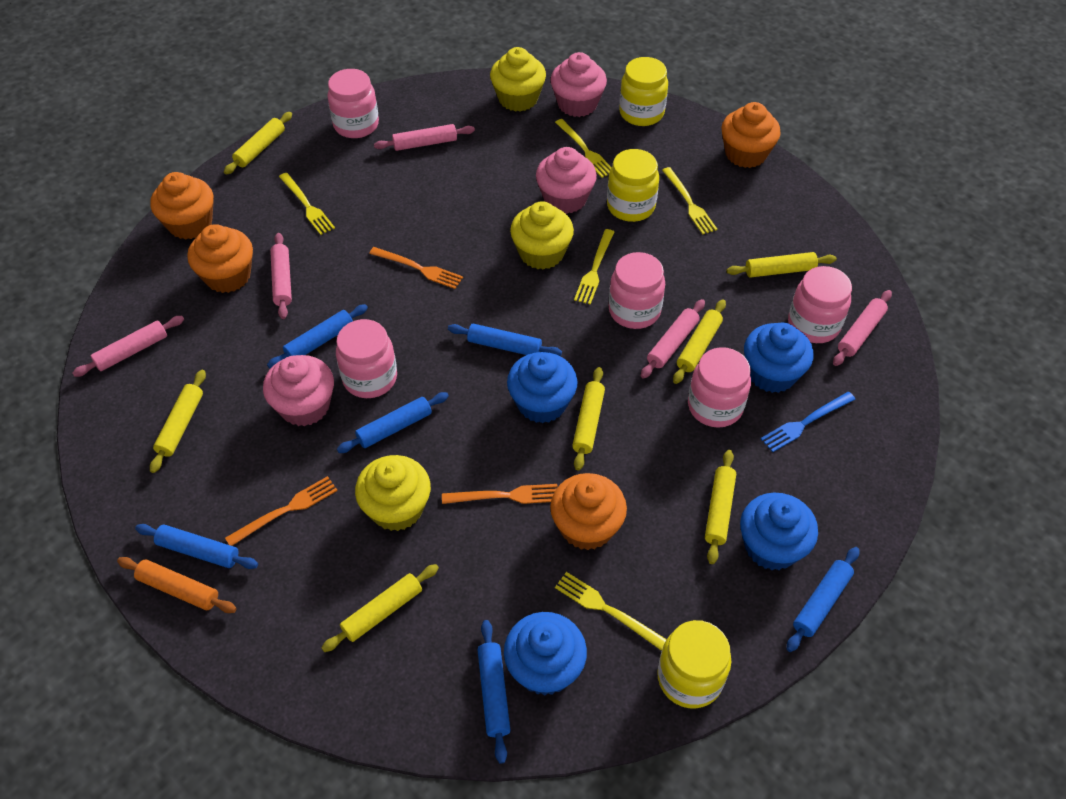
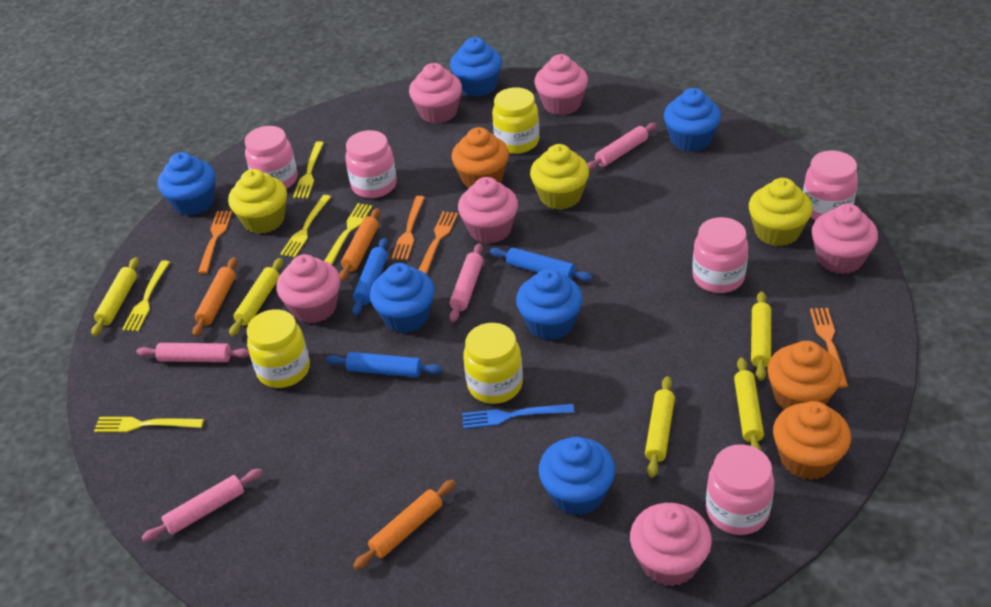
blue cupcake: [504,612,587,696] [507,352,578,423] [740,493,818,570] [744,322,813,393] = 4 -> [158,152,215,216] [370,263,435,333] [450,37,502,97] [516,269,583,340] [538,437,615,516] [664,88,721,152] = 6
blue rolling pin: [135,524,258,569] [267,304,368,368] [337,392,449,453] [448,324,562,356] [478,620,510,764] [787,547,859,652] = 6 -> [326,352,442,377] [352,238,388,316] [490,248,593,281] = 3
orange cupcake: [150,172,214,240] [187,224,253,293] [550,473,627,550] [721,102,781,168] = 4 -> [452,127,509,189] [767,341,842,410] [773,401,851,480] = 3
orange fork: [225,476,338,546] [369,247,463,289] [442,484,558,504] = 3 -> [198,211,232,274] [392,196,425,260] [419,211,458,274] [810,308,848,388] = 4
orange rolling pin: [117,557,237,613] = 1 -> [192,257,237,337] [339,208,380,281] [353,480,455,570] = 3
pink cupcake: [263,355,334,426] [536,147,597,214] [550,52,607,117] = 3 -> [276,254,340,323] [409,63,462,124] [458,177,518,244] [534,54,588,115] [630,503,712,586] [812,204,878,274] = 6
pink rolling pin: [72,316,184,377] [270,233,292,319] [374,124,475,151] [641,299,705,379] [833,290,892,366] = 5 -> [136,343,250,362] [141,469,263,542] [449,243,483,322] [587,123,657,171] = 4
yellow rolling pin: [150,370,206,473] [224,112,292,175] [322,564,439,652] [572,367,605,471] [673,300,726,384] [705,450,736,564] [727,252,837,278] = 7 -> [91,257,139,337] [229,258,283,336] [645,376,675,478] [734,357,764,451] [751,291,771,381] = 5

